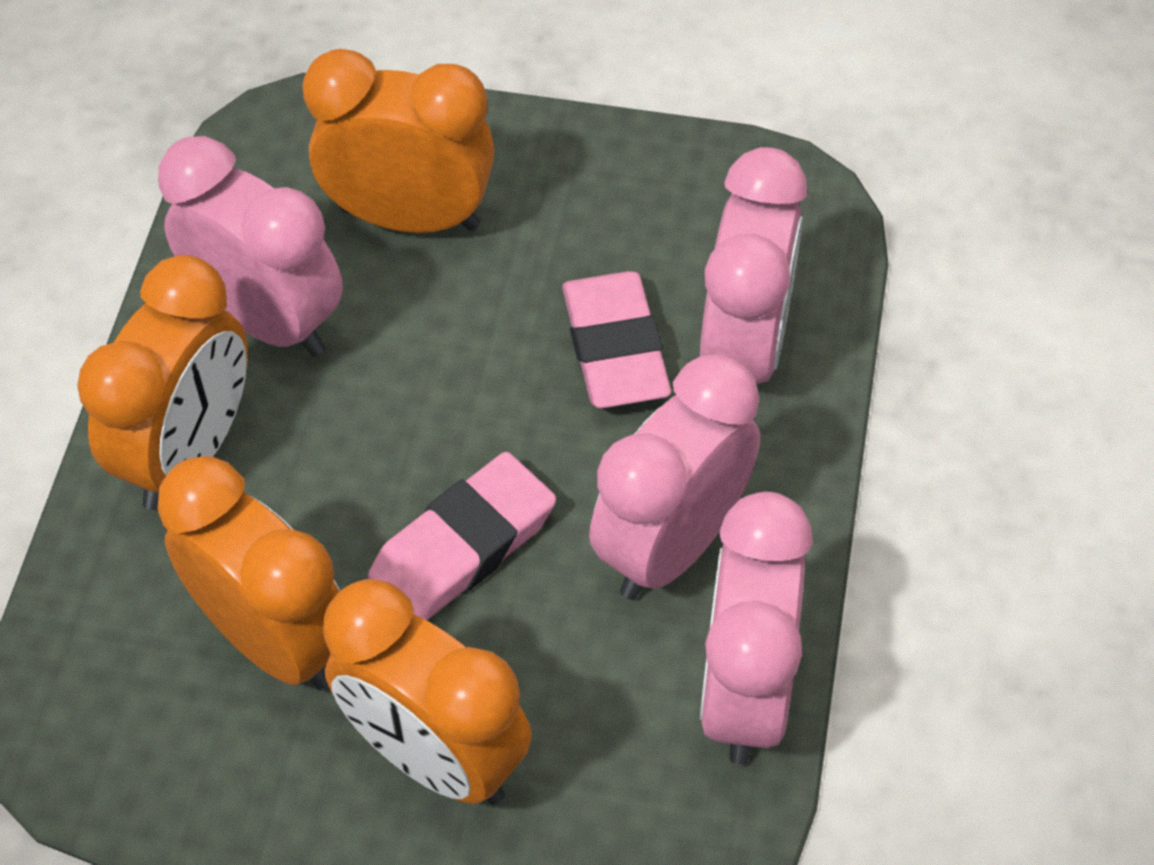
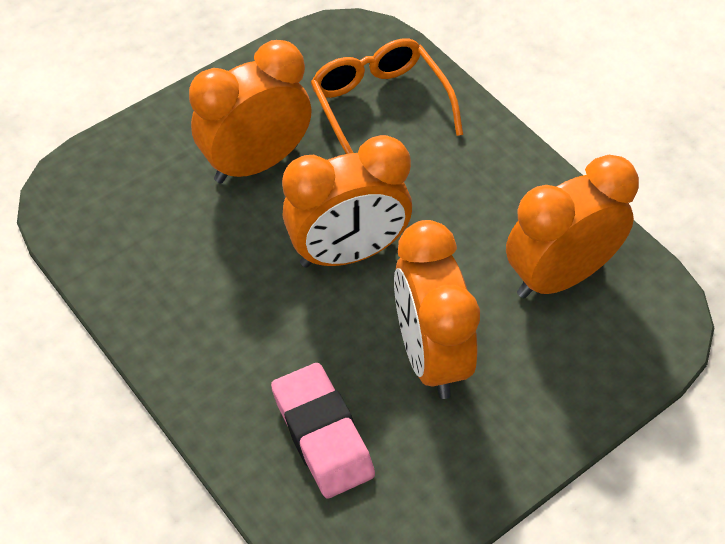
orange glasses: none = 0 -> [311,38,463,154] = 1
pink clock: [158,136,343,357] [589,354,760,600] [700,147,807,384] [700,492,813,765] = 4 -> none = 0
pink eraser: [368,452,556,620] [562,271,671,409] = 2 -> [271,363,375,499] = 1

